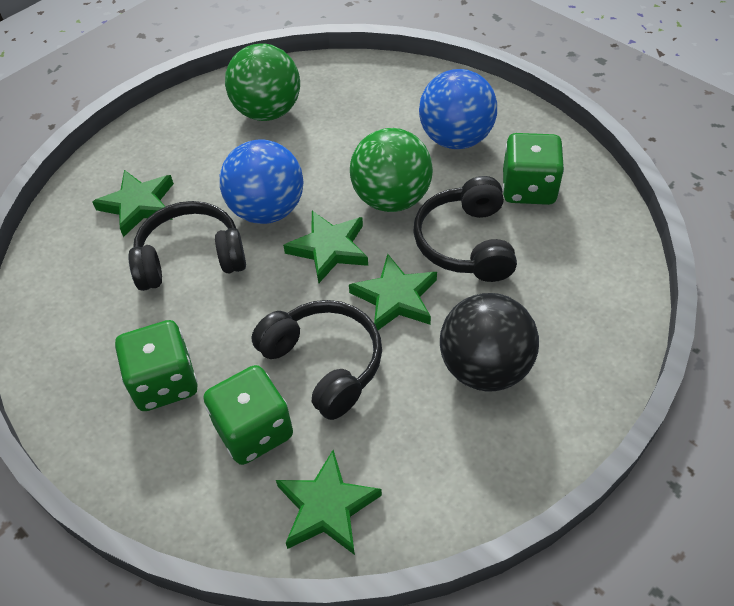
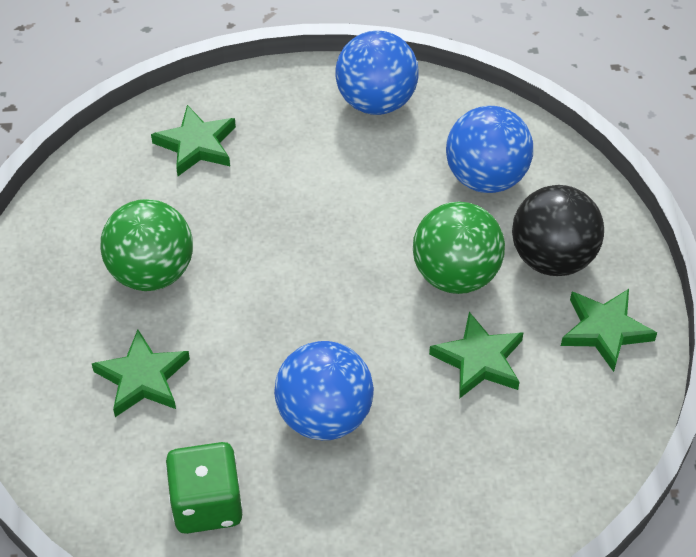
black headphones: [128,201,246,291] [251,300,382,420] [413,176,517,282] = 3 -> none = 0
blue ball: [220,139,304,224] [419,69,497,149] = 2 -> [274,341,374,440] [335,31,419,115] [446,106,533,193] = 3
green dice: [115,320,198,411] [204,365,293,465] [503,133,564,205] = 3 -> [165,442,243,534] = 1

